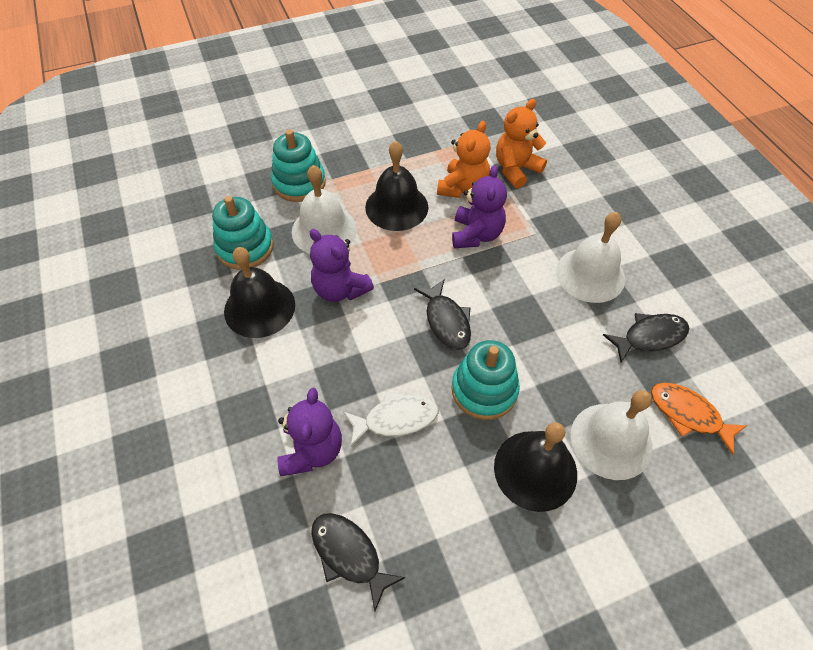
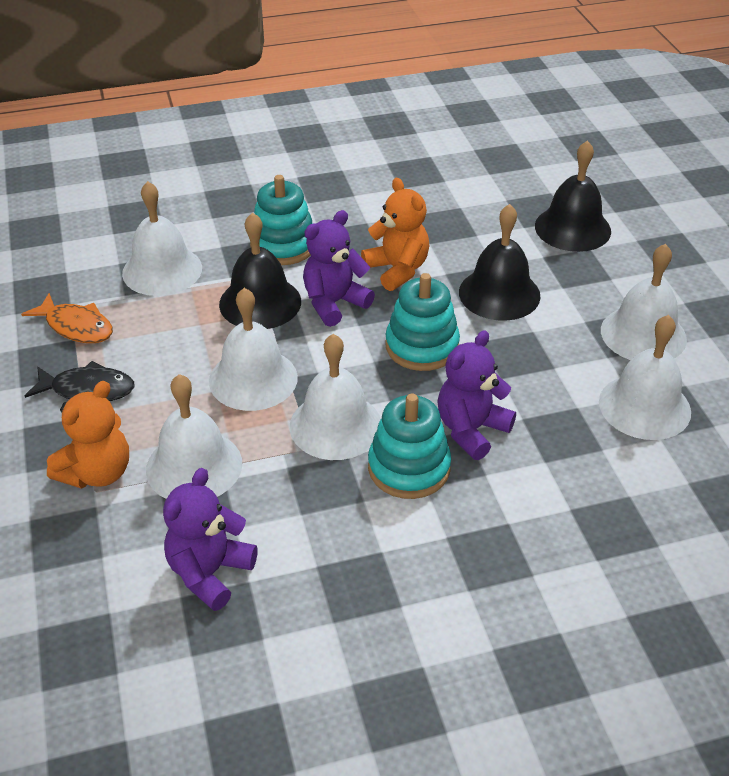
black fish: [311,513,405,611] [414,280,471,350] [603,313,689,363] = 3 -> [25,361,135,401] = 1
white bell: [292,165,357,254] [556,212,625,303] [571,390,653,480] = 3 -> [122,181,202,296] [146,374,242,499] [209,288,298,411] [290,334,381,460] [599,315,691,440] [601,244,687,360] = 6
white fish: [343,391,438,446] = 1 -> none = 0

